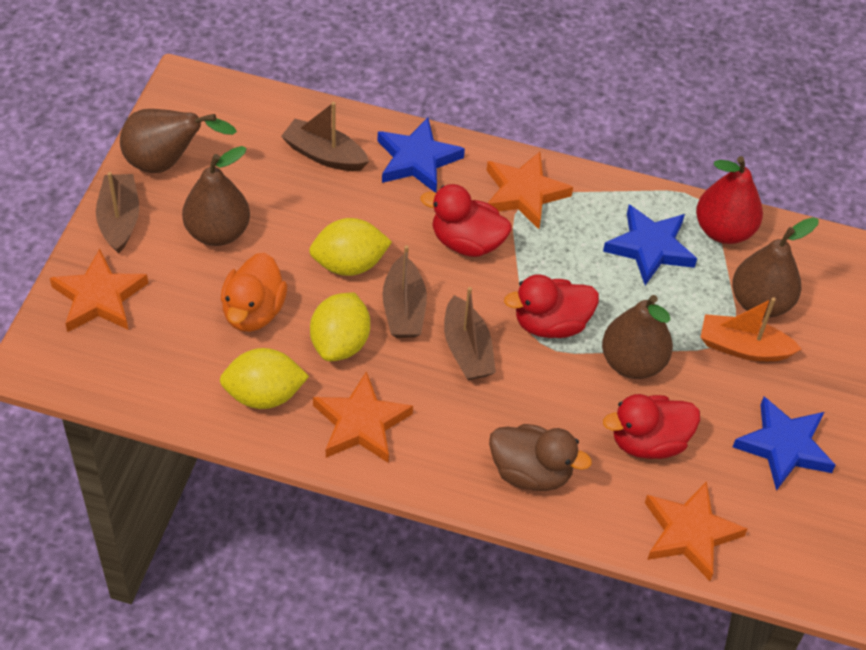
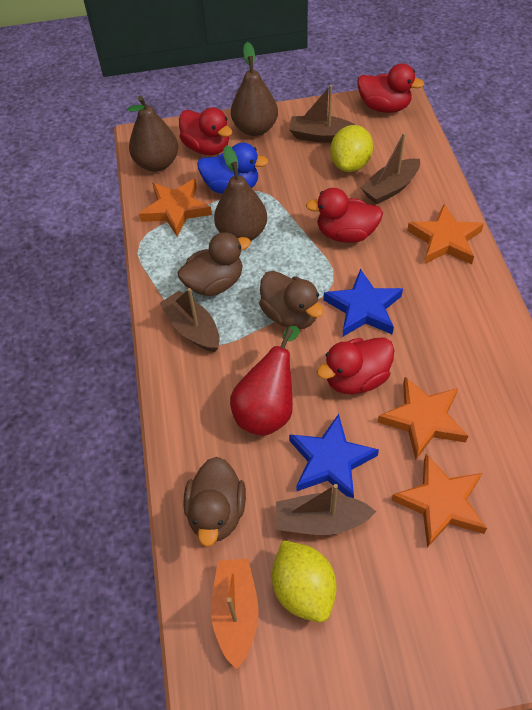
blue duck: none = 0 -> [197,143,269,194] = 1
blue star: [378,117,465,193] [603,205,697,285] [733,397,836,491] = 3 -> [289,414,379,498] [323,269,403,337] = 2
brown duck: [489,424,592,491] = 1 -> [178,232,251,296] [183,457,246,547] [259,271,324,329] = 3
brown pear: [120,109,237,173] [182,146,250,246] [602,295,673,379] [732,217,819,318] = 4 -> [127,96,178,171] [214,145,267,241] [231,42,278,136] = 3
orange duck: [221,253,287,332] = 1 -> none = 0
red duck: [420,184,511,257] [504,274,599,338] [603,394,700,459] = 3 -> [179,107,233,155] [306,188,383,243] [317,337,394,394] [357,63,424,113] = 4
yellow lemon: [220,348,309,409] [309,218,392,276] [310,292,370,361] = 3 -> [272,540,337,622] [330,125,373,172] = 2

